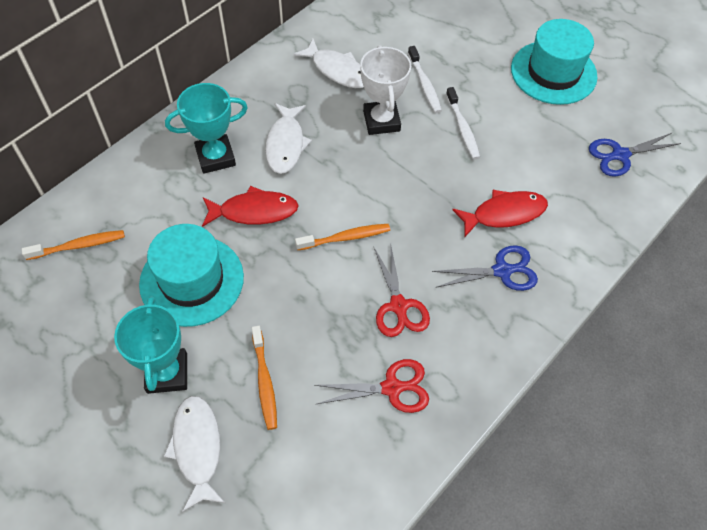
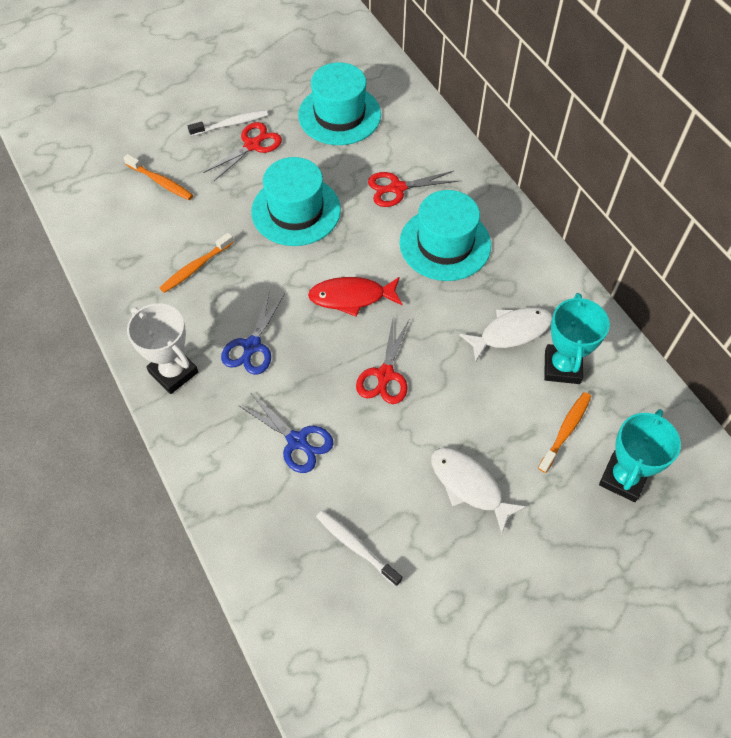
red fish: [202,186,299,227] [452,190,548,237] = 2 -> [308,277,403,317] = 1
red scissors: [314,359,429,413] [374,242,430,337] = 2 -> [203,122,282,181] [356,318,410,404] [368,171,458,207] = 3
turquoise hat: [139,224,244,327] [511,19,597,105] = 2 -> [251,157,341,246] [298,62,381,145] [399,190,491,281] = 3
white fish: [164,396,225,512] [265,103,312,174] [293,39,364,88] = 3 -> [431,448,526,533] [459,307,552,362] = 2

